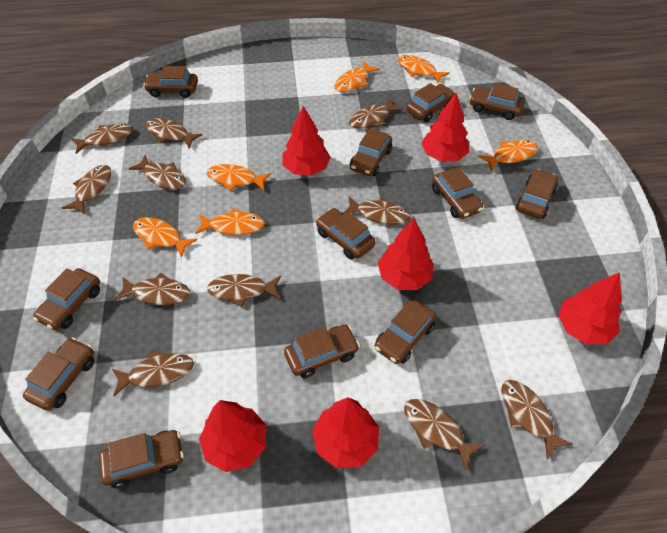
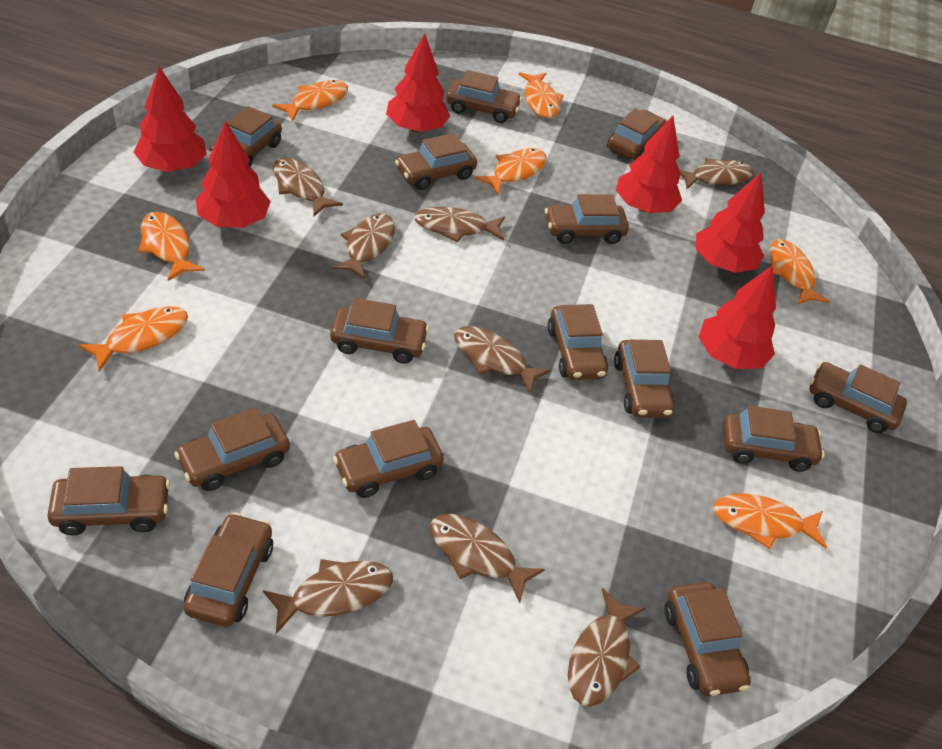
brown car: [23,337,94,411] [33,268,100,330] [99,430,184,488] [143,66,198,98] [284,325,360,378] [316,208,376,259] [350,128,392,176] [375,300,436,364] [406,83,456,122] [432,167,483,219] [469,83,525,120] [516,169,558,219] = 12 -> [47,466,170,536] [174,407,290,491] [184,512,273,627] [209,106,282,167] [330,298,429,364] [333,420,444,498] [395,133,477,190] [446,70,522,123] [545,194,629,244] [547,304,608,380] [607,108,667,160] [614,340,675,418] [664,582,751,696] [723,405,825,472] [810,362,907,433] = 15
brown fish: [62,165,111,215] [71,123,133,154] [112,351,194,396] [114,273,190,305] [129,155,186,190] [146,118,202,148] [207,274,281,307] [343,196,411,225] [349,98,403,128] [404,399,485,470] [501,380,573,460] = 11 -> [263,559,393,634] [273,158,343,217] [331,214,395,280] [414,207,505,242] [430,514,545,603] [454,326,551,394] [568,588,646,707] [679,158,754,189] = 8
orange fish: [133,217,197,258] [195,208,265,235] [207,164,271,191] [334,61,380,92] [397,55,450,84] [478,140,538,171] = 6 -> [78,306,188,372] [139,212,205,281] [272,80,348,122] [475,148,547,195] [518,72,564,119] [713,494,827,549] [770,239,830,305] = 7

